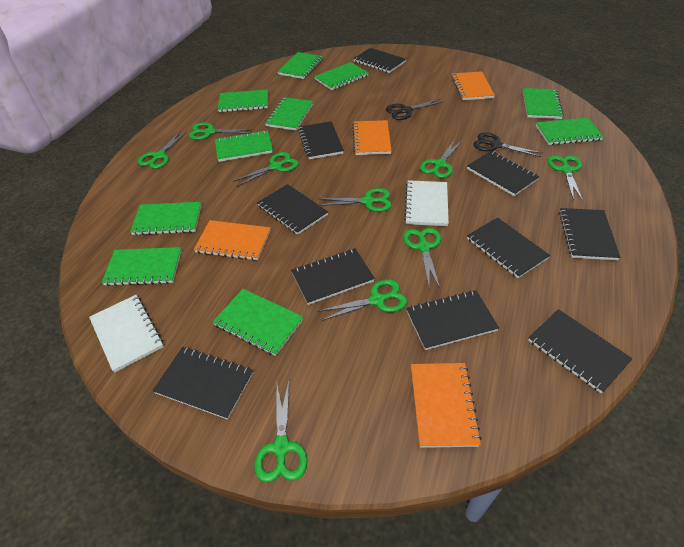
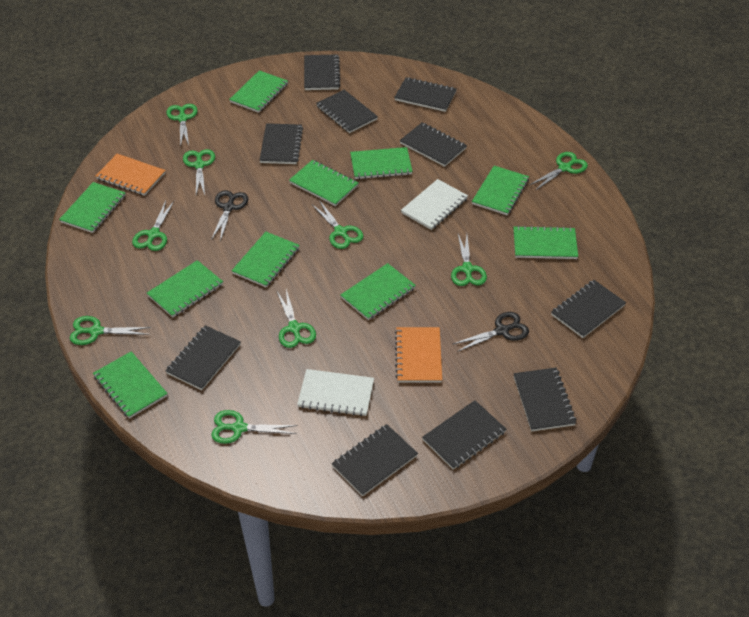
orange notebook: [194,220,271,261] [353,120,392,155] [411,363,482,448] [451,71,495,100] = 4 -> [96,154,166,196] [395,327,442,382] = 2

